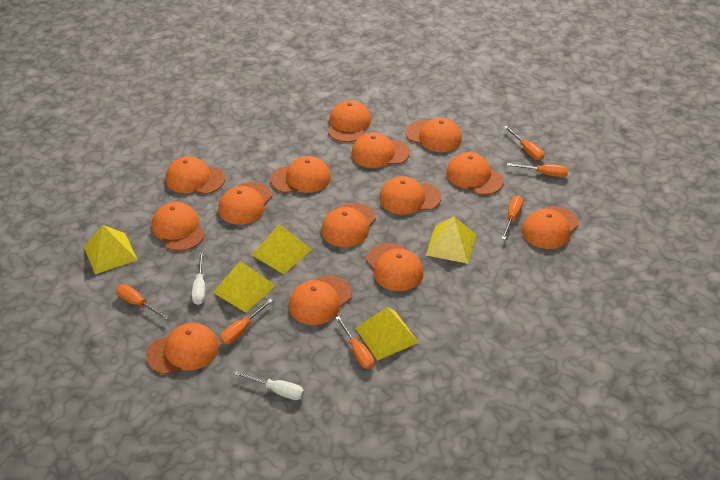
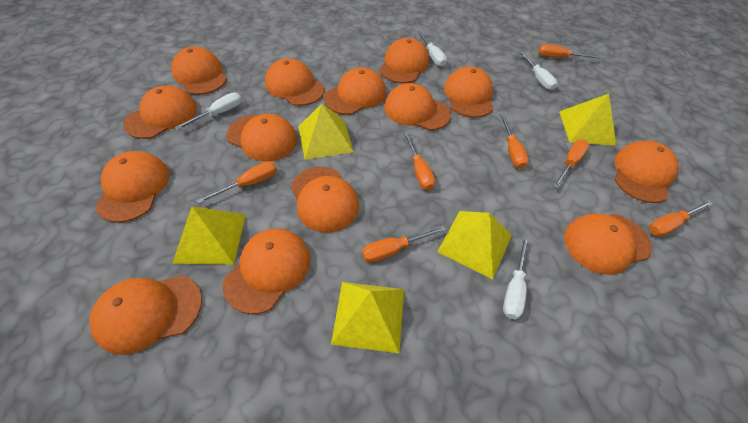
orange screwdriver: [116,284,169,320] [220,299,273,345] [335,316,374,369] [502,195,523,240] [504,126,544,160] [507,163,568,177] = 6 -> [197,161,277,204] [362,226,446,263] [404,132,435,190] [500,114,529,169] [538,44,600,58] [553,139,589,188] [649,200,713,237] = 7
white screwdriver: [192,253,205,305] [234,371,304,400] = 2 -> [175,93,242,130] [417,31,447,67] [503,236,529,319] [519,51,558,90] = 4

